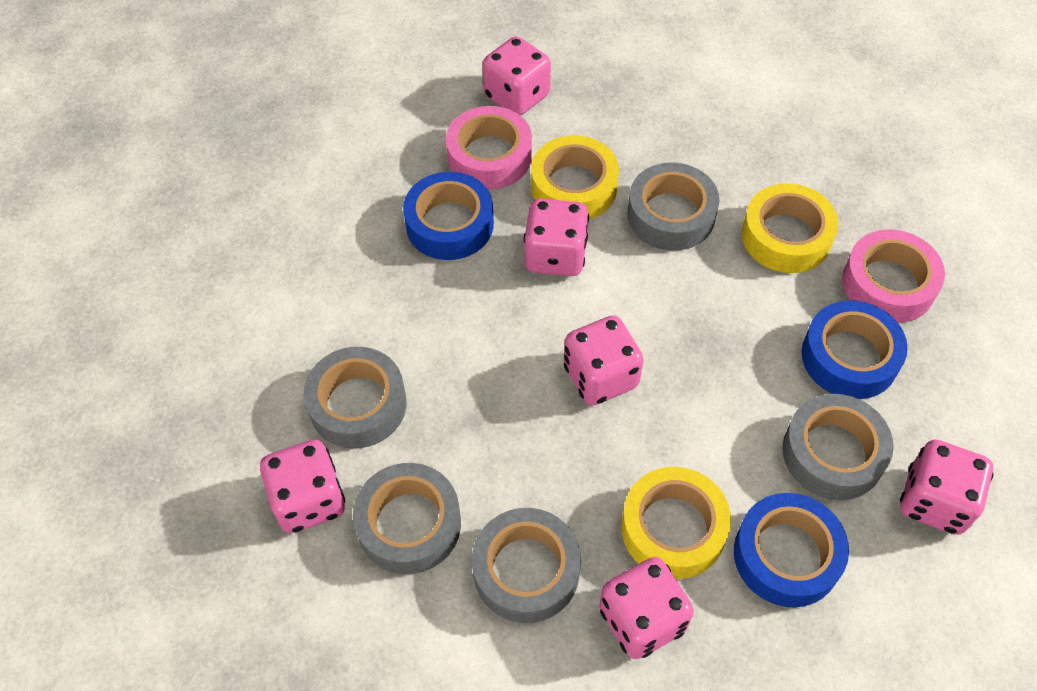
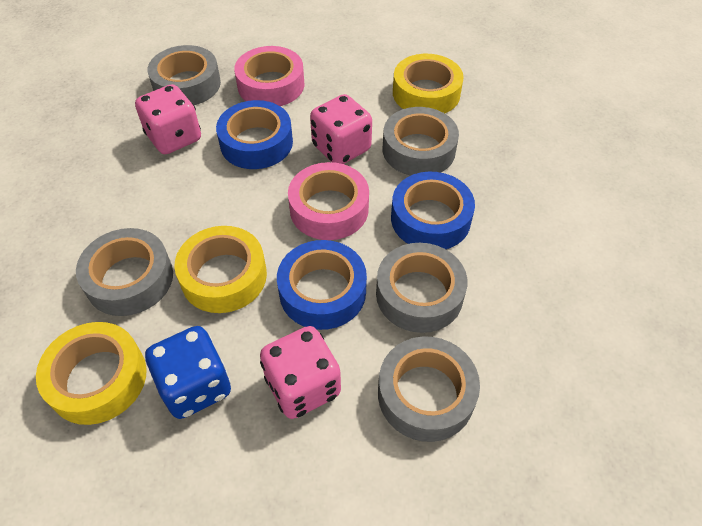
blue dice: none = 0 -> [145,326,231,419] = 1
pink dice: [260,440,345,533] [482,36,551,115] [523,199,589,276] [564,315,644,405] [599,557,694,659] [900,440,993,535] = 6 -> [135,84,201,154] [260,326,341,419] [310,94,372,164] = 3

